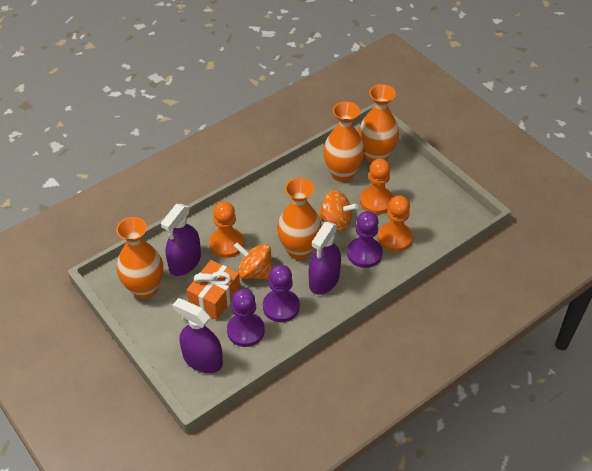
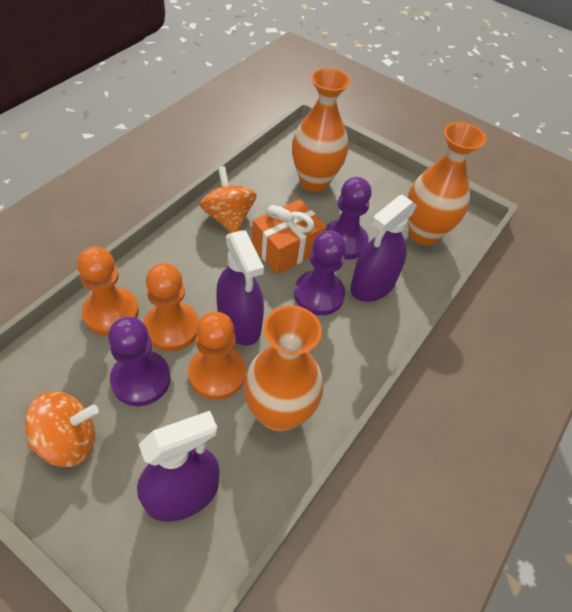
orange vase: [116,217,163,299] [277,178,322,260] [323,102,365,182] [358,84,399,163] = 4 -> [244,305,323,432] [292,68,350,192] [408,122,486,246] = 3

